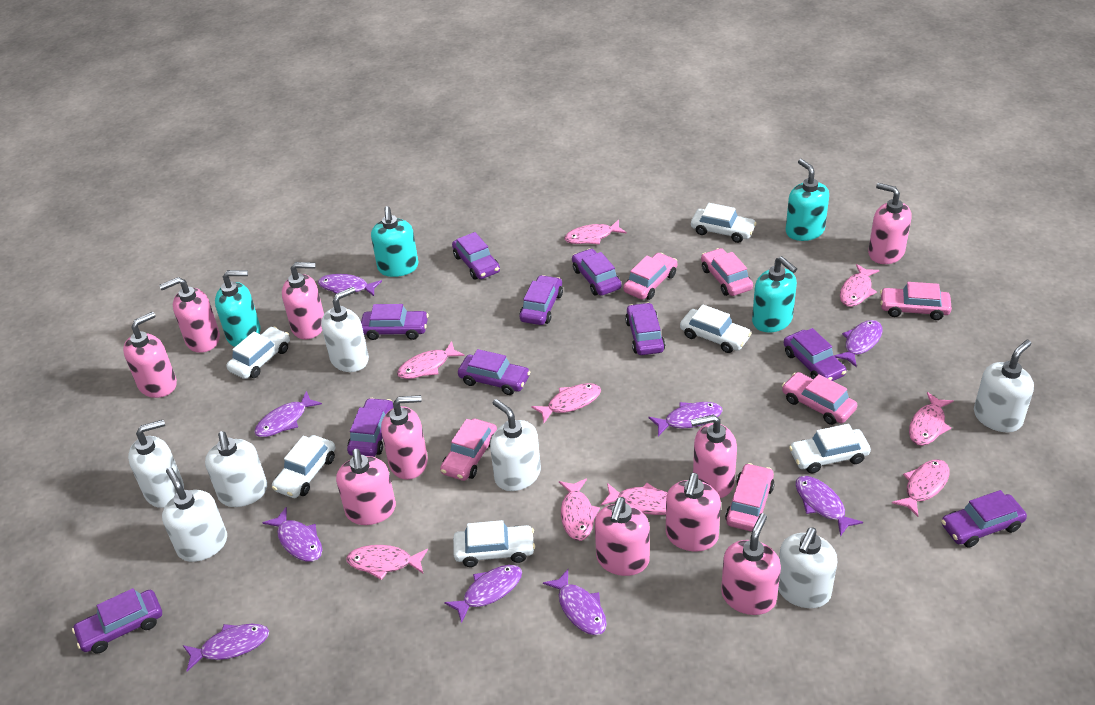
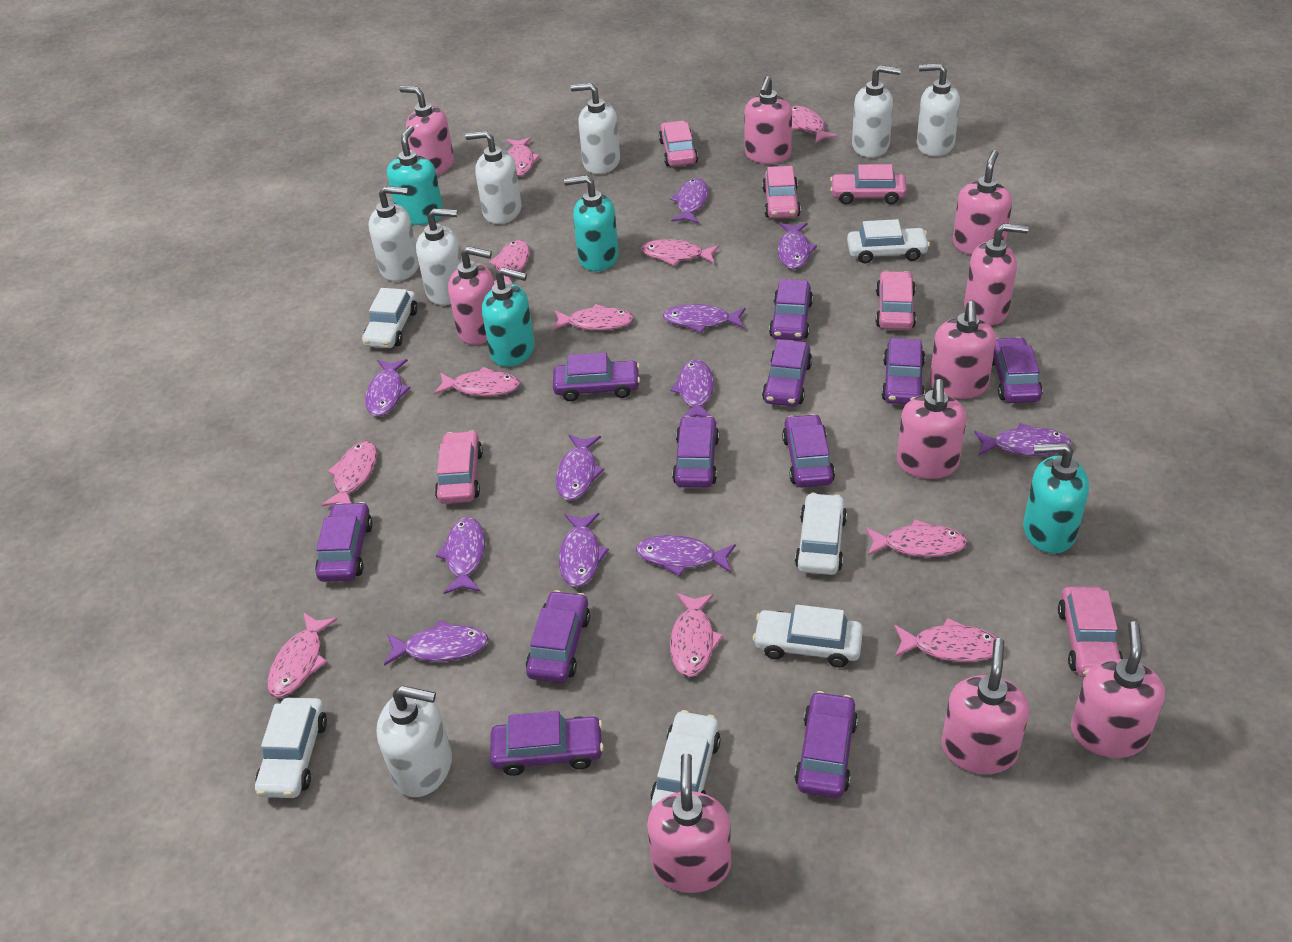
pink fish: [346,545,428,580] [397,341,464,379] [531,383,601,423] [559,479,600,541] [564,220,627,245] [601,483,668,515] [840,264,879,307] [892,459,949,517] [909,392,954,446] = 9 -> [268,612,338,698] [321,441,377,506] [434,367,521,396] [489,240,530,284] [507,137,540,176] [552,304,634,331] [641,239,719,266] [670,593,724,677] [791,105,838,144] [866,519,968,557] [894,618,998,662] = 11
purple car: [72,588,162,654] [347,398,394,457] [361,304,429,340] [452,232,500,280] [458,349,530,395] [520,275,563,325] [572,248,622,296] [625,302,665,355] [784,328,846,381] [941,490,1027,548] = 10 -> [315,502,373,582] [490,711,604,776] [526,590,590,683] [553,352,640,401] [672,416,719,488] [762,339,812,406] [769,279,813,340] [782,414,835,488] [795,691,858,798] [881,338,925,404] [992,337,1043,403] = 11
purple fish: [183,624,269,672] [254,391,322,437] [263,507,322,562] [318,274,382,296] [444,565,522,623] [543,569,607,635] [649,402,722,436] [795,476,863,536] [834,320,883,367] = 9 -> [365,359,410,417] [384,620,489,666] [436,517,485,594] [556,435,604,501] [559,513,609,587] [636,535,736,576] [663,304,746,333] [670,178,709,223] [670,359,714,418] [777,223,817,269] [974,423,1071,456] = 11

